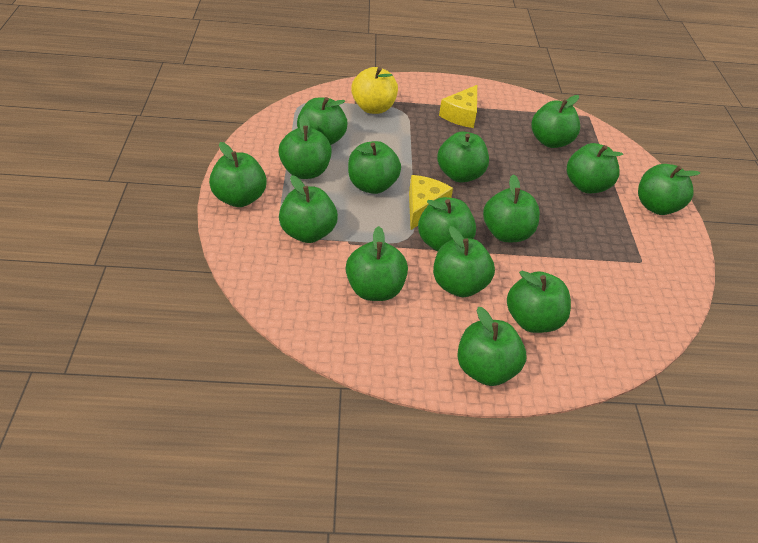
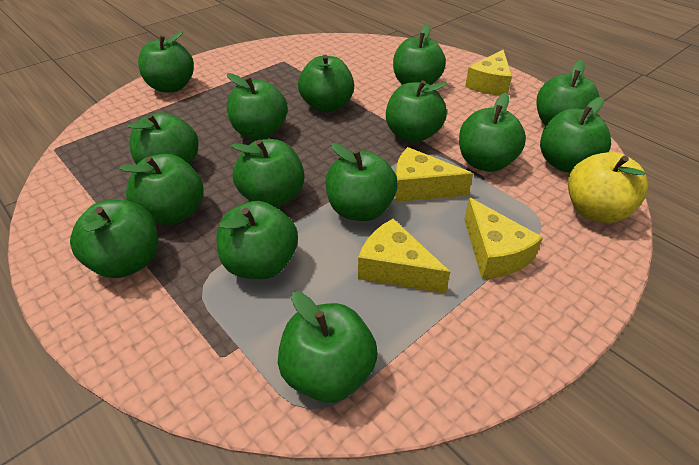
yellow cheese: [409,175,453,230] [439,85,477,128] = 2 -> [358,219,450,294] [395,147,473,202] [464,198,543,279] [465,50,512,96] = 4

